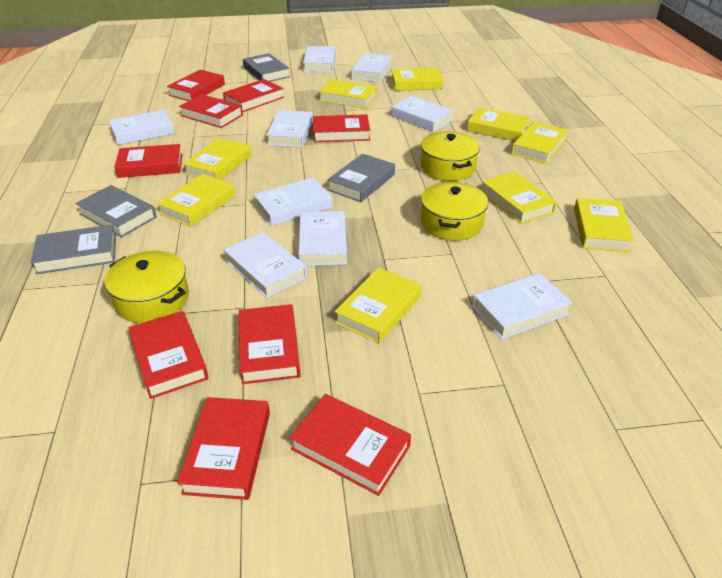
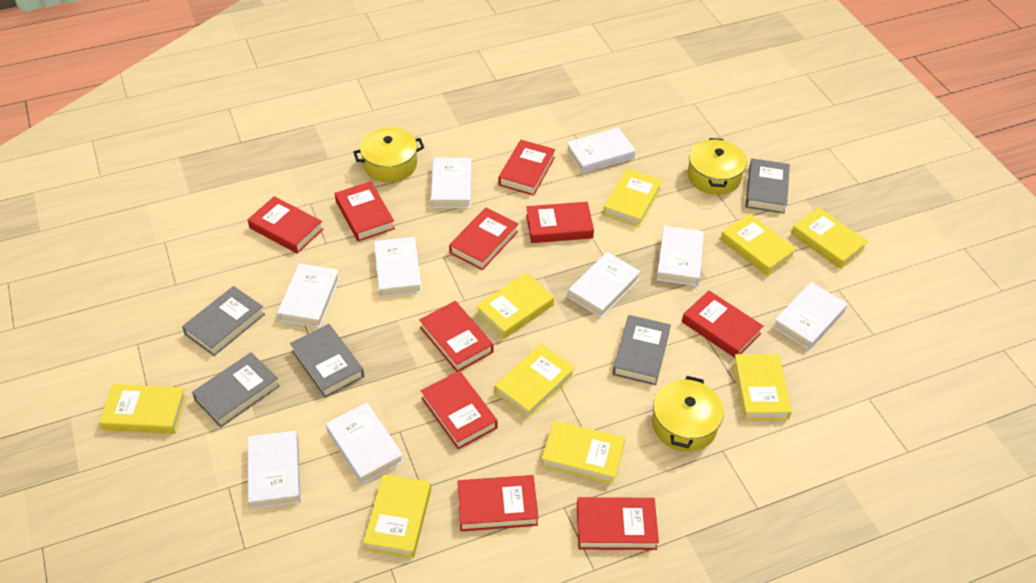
grey book: [31,225,116,274] [75,185,157,238] [243,53,290,82] [327,154,395,202] = 4 -> [182,286,265,356] [192,352,280,427] [290,324,364,398] [612,315,671,385] [745,158,790,214] = 5
red book: [114,144,182,178] [129,311,209,399] [167,70,225,101] [177,397,270,500] [179,94,243,128] [223,79,284,112] [239,304,301,384] [290,394,411,496] [313,114,370,142] = 9 -> [248,196,323,254] [335,181,395,241] [419,301,494,372] [421,371,498,449] [449,208,518,270] [457,475,539,531] [498,140,555,196] [526,202,594,243] [577,497,659,550] [682,290,764,358] = 10

